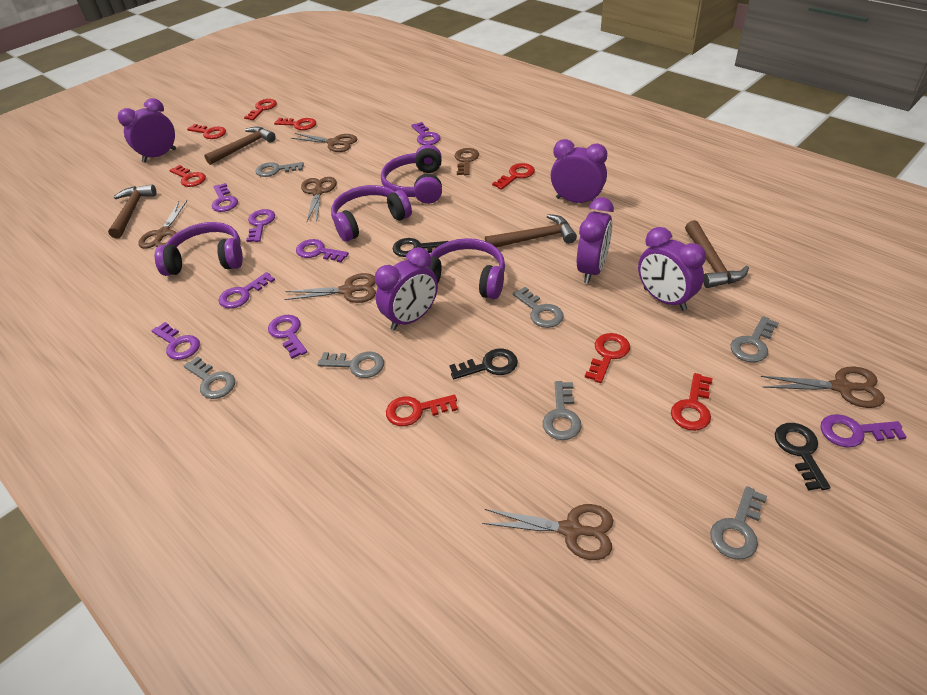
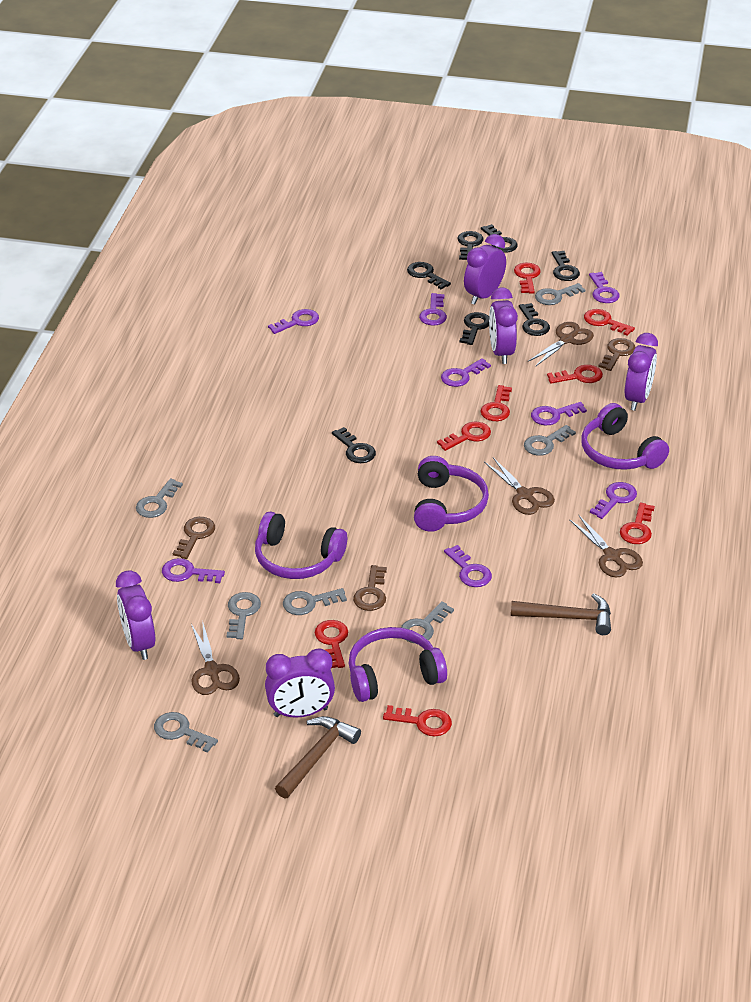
black key: [392,238,448,257] [449,348,518,379] [775,423,830,490] = 3 -> [332,427,376,463] [407,262,451,289] [458,231,483,260] [459,312,489,345] [481,224,518,253] [519,303,550,336] [552,251,580,281] = 7
brown hammer: [108,185,157,239] [204,126,276,165] [485,214,577,248] [685,220,749,288] = 4 -> [275,716,361,798] [511,593,611,635] = 2
brown key: [455,148,479,175] = 1 -> [173,517,215,559] [353,565,387,611] [598,338,635,371] = 3
brown scissors: [138,201,187,249] [284,273,376,303] [291,133,358,152] [301,177,337,222] [482,504,613,560] [760,366,885,408] = 6 -> [191,620,240,695] [484,458,555,515] [528,322,594,367] [569,515,643,578] = 4

